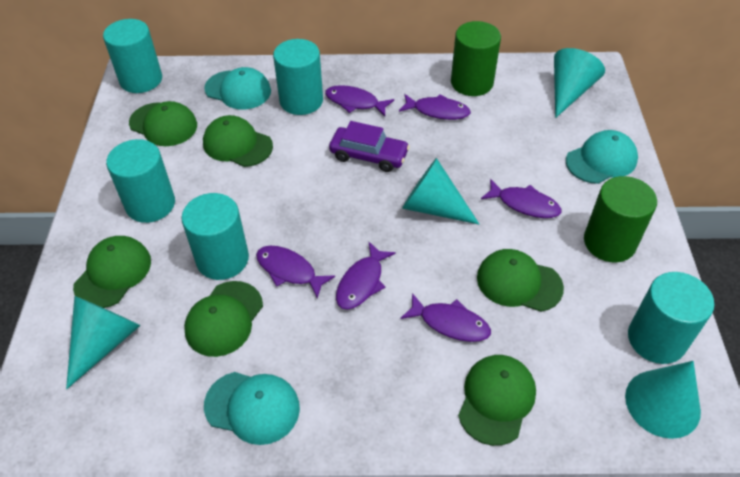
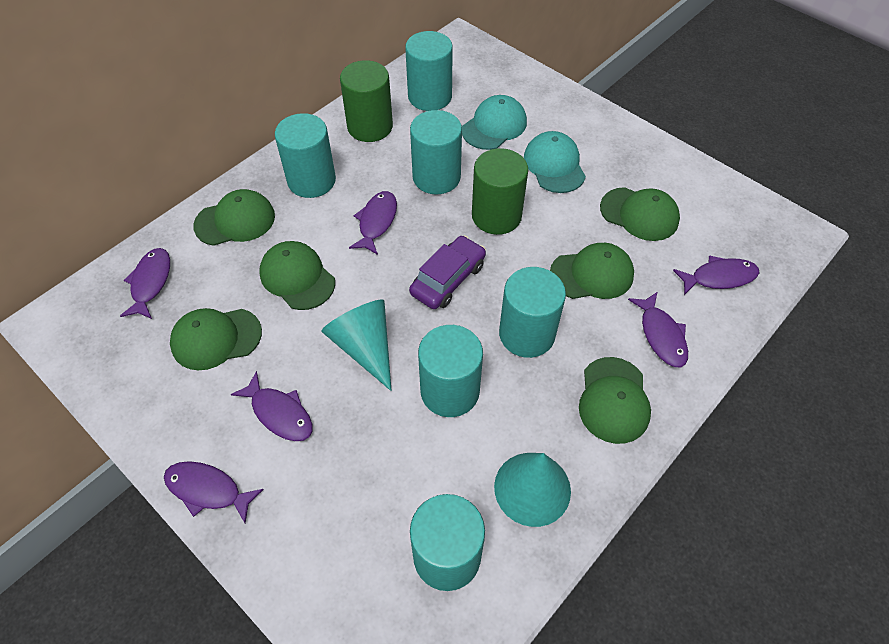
turquoise cap: [204,67,271,109] [204,372,300,445] [566,130,638,184] = 3 -> [462,95,527,150] [524,131,586,193] = 2
turquoise cone: [66,296,141,389] [402,158,479,224] [554,48,605,118] [625,361,701,439] = 4 -> [321,299,392,391] [494,453,571,527] = 2
turquoise cylinder: [103,19,162,93] [106,139,175,223] [181,193,249,280] [273,39,323,115] [628,272,714,364] = 5 -> [275,113,336,198] [405,31,453,111] [410,110,462,194] [410,494,485,591] [418,325,483,417] [499,267,566,358] = 6

